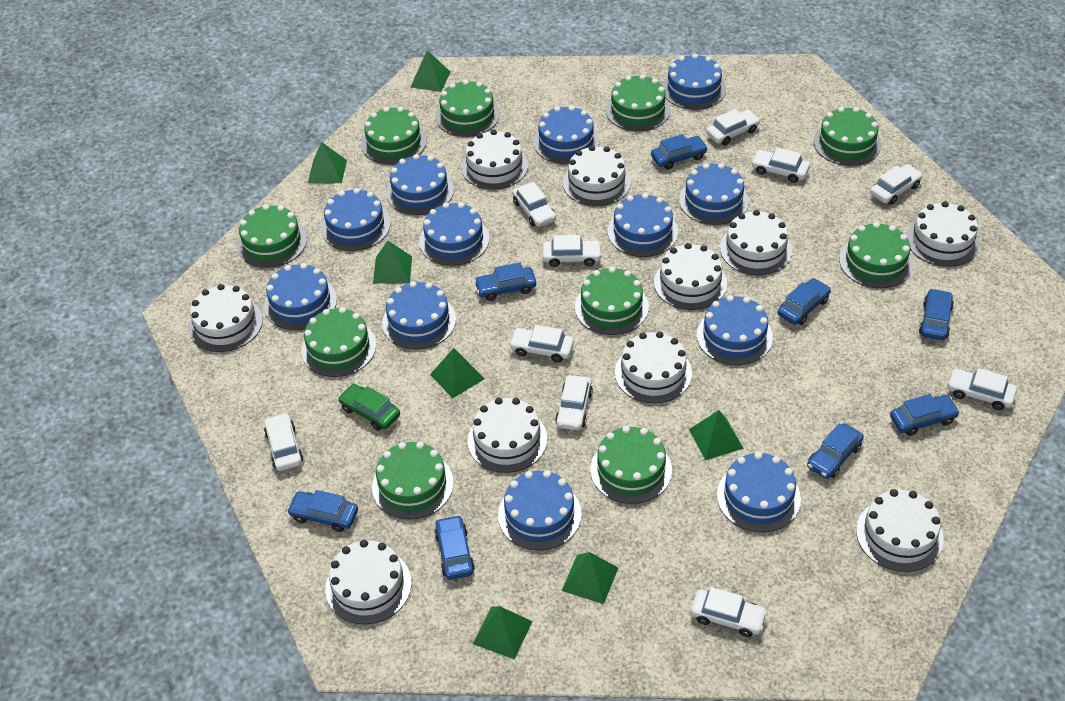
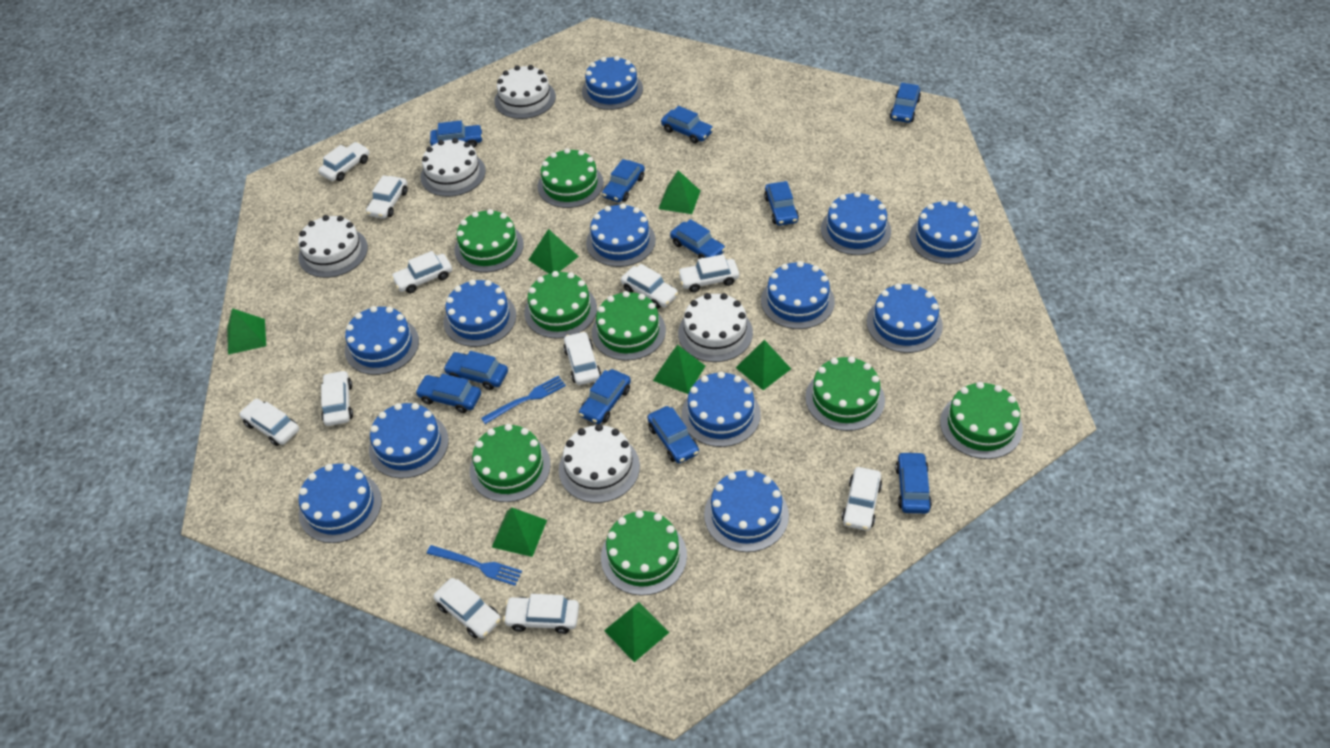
blue car: [287,490,358,532] [434,515,475,580] [474,263,536,301] [651,134,708,170] [778,278,831,325] [807,423,864,479] [890,394,960,436] [919,288,954,340] = 8 -> [415,374,481,413] [430,121,483,148] [443,351,508,390] [579,369,631,424] [602,159,645,202] [647,406,699,463] [661,106,713,144] [670,219,725,259] [764,181,799,226] [890,83,921,123] [895,452,932,514] = 11
blue fork: none = 0 -> [427,545,522,586] [481,376,566,424] = 2
green cake: [237,204,307,268] [301,307,376,377] [361,107,427,165] [372,442,454,519] [436,80,500,137] [575,267,649,335] [590,426,672,504] [606,74,671,131] [813,107,881,166] [839,222,913,288] = 10 -> [454,209,524,273] [470,424,551,502] [524,271,597,339] [538,148,604,208] [592,291,666,361] [601,510,687,595] [805,356,885,431] [940,382,1023,459] = 8
green car: [338,384,400,430] = 1 -> none = 0
white cake: [189,284,263,352] [325,540,412,624] [461,130,528,190] [467,398,547,473] [563,145,631,206] [615,331,692,403] [654,243,727,310] [720,210,792,275] [856,489,944,572] [906,201,980,267] = 10 -> [298,215,368,278] [420,138,486,197] [494,65,556,119] [559,424,640,503] [678,293,753,362] = 5
white car: [264,413,303,471] [509,325,574,362] [512,182,556,227] [543,235,602,267] [555,375,593,430] [691,587,768,637] [706,109,760,145] [751,147,810,183] [870,164,923,205] [947,368,1017,410] = 10 -> [239,399,299,446] [318,142,369,181] [321,370,353,426] [366,175,408,219] [391,251,452,293] [433,578,501,639] [503,594,579,634] [563,331,601,385] [621,264,678,309] [678,254,739,292] [842,467,882,531] = 11

